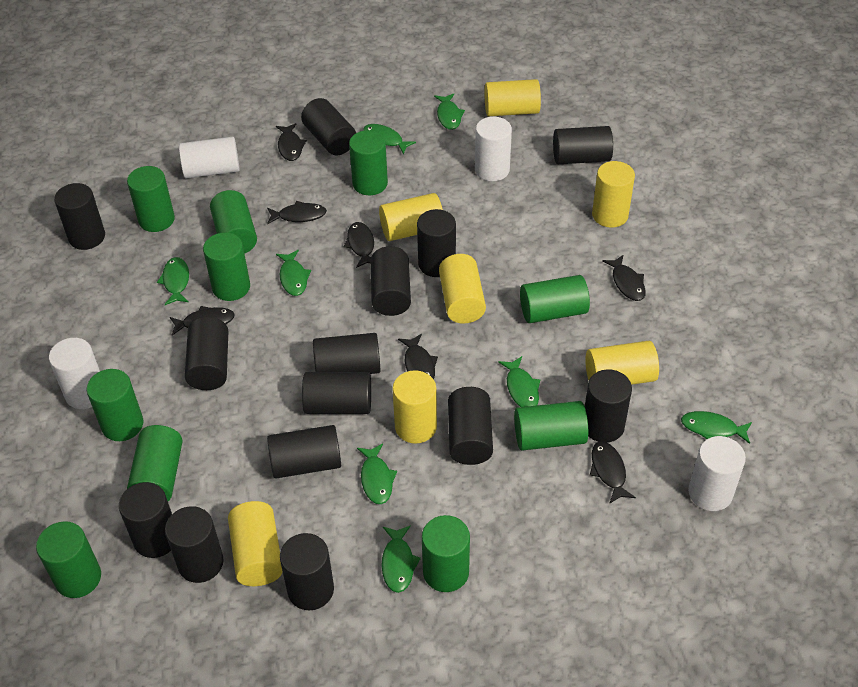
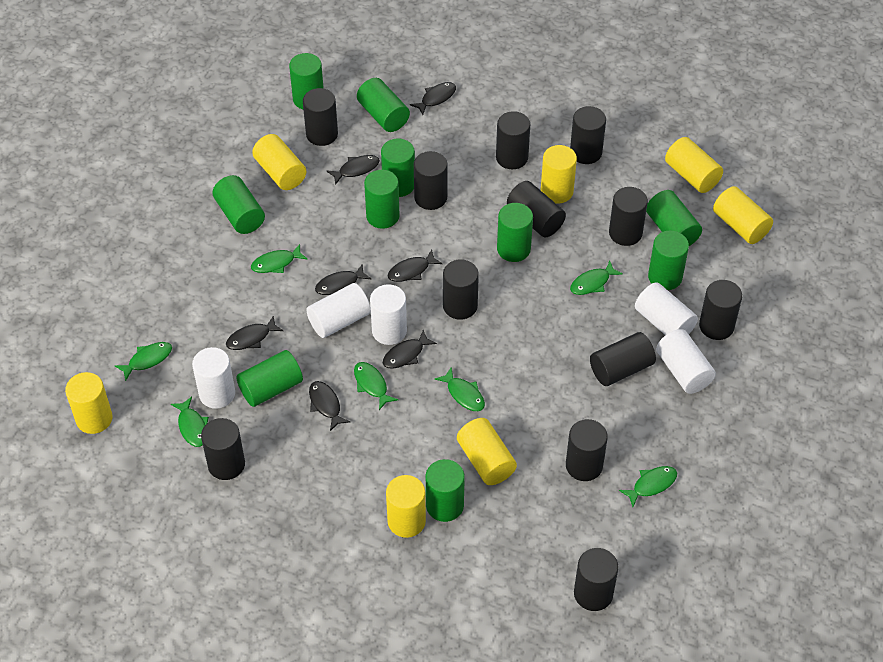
black cylinder: [54,183,105,250] [119,482,172,558] [165,506,224,583] [185,317,228,390] [267,425,341,478] [280,533,334,610] [301,98,356,155] [302,372,371,414] [313,333,381,374] [371,246,411,316] [417,209,456,277] [448,387,493,465] [553,126,613,164] [585,369,632,443] = 14 -> [201,418,245,480] [303,88,338,146] [414,151,448,210] [443,259,479,320] [496,111,530,169] [507,181,566,237] [566,419,608,481] [570,106,606,164] [574,548,618,611] [590,332,656,386] [609,187,648,246] [699,280,742,340] = 12
green fish: [157,257,189,305] [276,250,311,296] [357,443,397,504] [363,124,416,154] [381,525,421,593] [434,94,465,130] [498,356,540,407] [681,411,752,444] = 8 -> [115,342,172,381] [171,397,209,447] [251,244,308,273] [354,362,398,410] [435,367,485,411] [570,261,623,295] [619,466,677,507] = 7
white cylinder: [49,338,100,409] [179,137,240,179] [475,117,512,181] [688,436,746,511] = 4 -> [192,347,235,409] [306,283,371,338] [370,284,407,345] [635,282,698,335] [656,329,716,394] = 5

